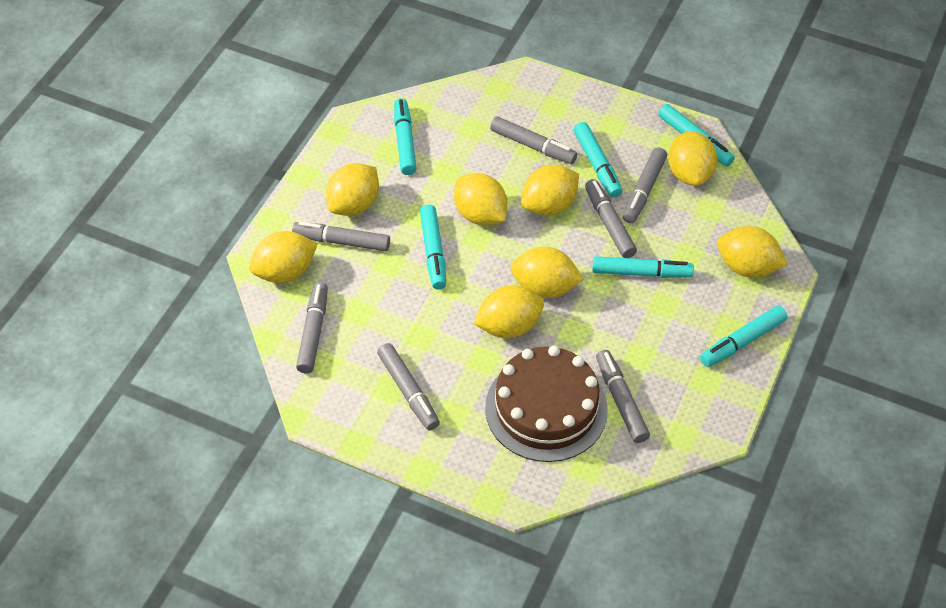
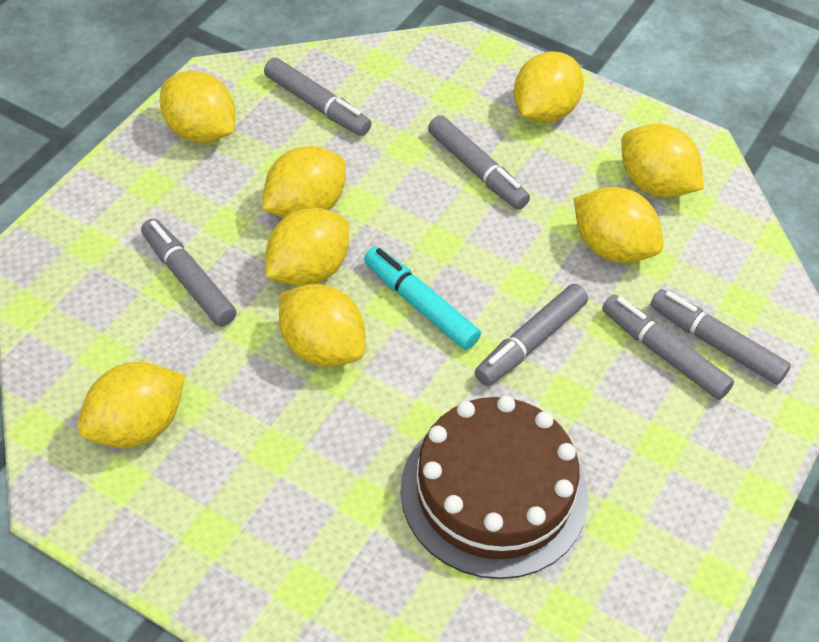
grey marker: [292,222,390,251] [296,282,328,373] [377,343,440,430] [490,116,577,164] [585,179,637,258] [596,350,650,443] [623,147,667,223] = 7 -> [141,219,237,327] [264,57,372,136] [428,115,530,210] [475,284,588,386] [602,294,734,400] [650,289,791,385] = 6
turquoise marker: [394,98,417,175] [420,205,446,289] [574,122,622,198] [593,256,694,278] [658,104,735,166] [700,306,787,367] = 6 -> [364,247,481,350] = 1

